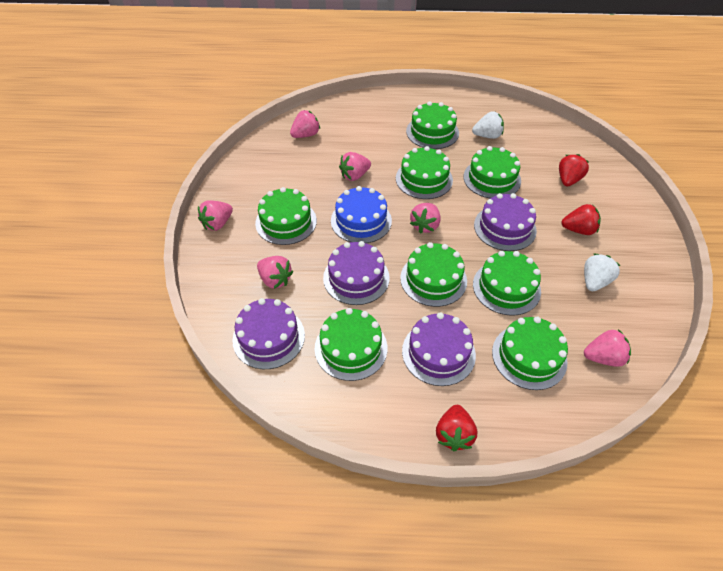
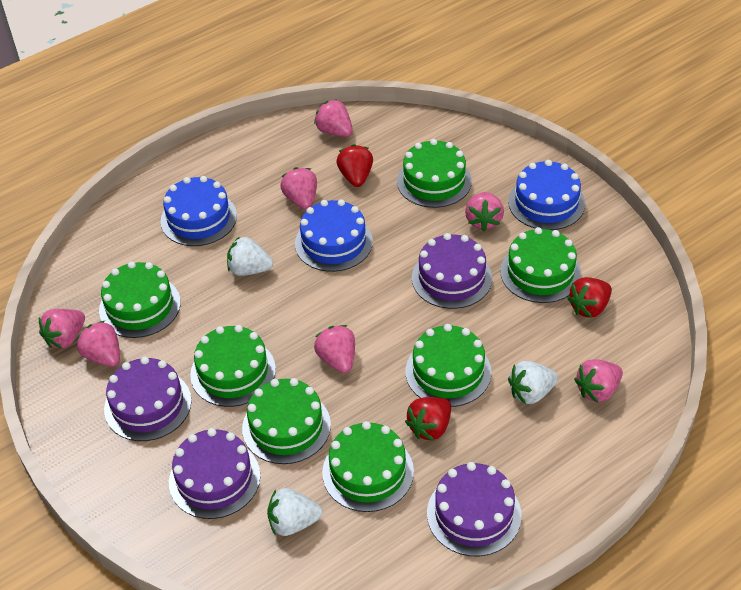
blue cake: [331,186,392,243] = 1 -> [161,176,237,246] [295,199,373,272] [508,160,585,230] = 3
green cake: [255,187,317,245] [315,308,387,381] [396,146,453,199] [400,242,467,307] [406,101,459,149] [463,146,521,198] [473,251,541,316] [492,317,568,390] = 8 -> [99,261,181,338] [190,325,276,407] [242,378,331,464] [322,421,414,512] [397,139,472,208] [405,324,492,407] [500,227,581,303] = 7
pink strawberry: [198,200,233,231] [257,256,293,289] [290,110,320,138] [339,152,371,181] [410,203,441,234] [584,329,631,367] = 6 -> [39,309,85,349] [77,320,120,367] [280,167,317,210] [314,99,353,137] [314,325,355,373] [465,192,504,231] [574,359,623,402] = 7
white strawberry: [472,111,504,139] [584,254,621,291] = 2 -> [227,236,273,276] [267,488,322,536] [508,361,558,404] = 3

